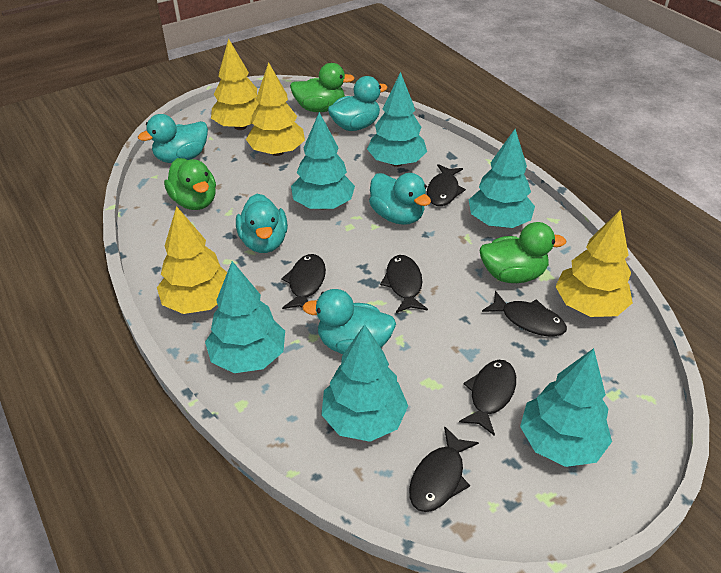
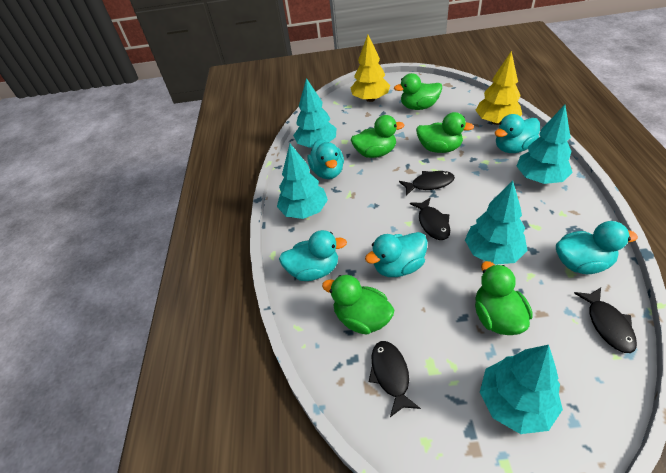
black fish: [281,254,326,309] [380,255,428,313] [409,426,479,512] [427,164,466,206] [459,360,516,436] [482,291,567,337] = 6 -> [369,341,421,417] [399,171,455,195] [410,197,450,240] [574,287,637,353] = 4
green duck: [164,158,216,210] [290,63,355,112] [480,222,566,283] = 3 -> [322,275,394,335] [351,115,405,158] [394,73,442,110] [416,112,474,153] [475,261,533,335] = 5
turquoise tree: [205,261,285,373] [291,112,355,209] [321,324,408,442] [367,72,427,167] [469,129,535,228] [520,348,612,467] = 6 -> [277,144,328,219] [293,78,336,148] [465,181,527,265] [480,345,563,434] [517,105,573,184] = 5
yellow tree: [157,206,227,314] [211,39,259,130] [246,62,305,156] [555,210,633,317] = 4 -> [351,35,390,102] [475,51,522,125] = 2

